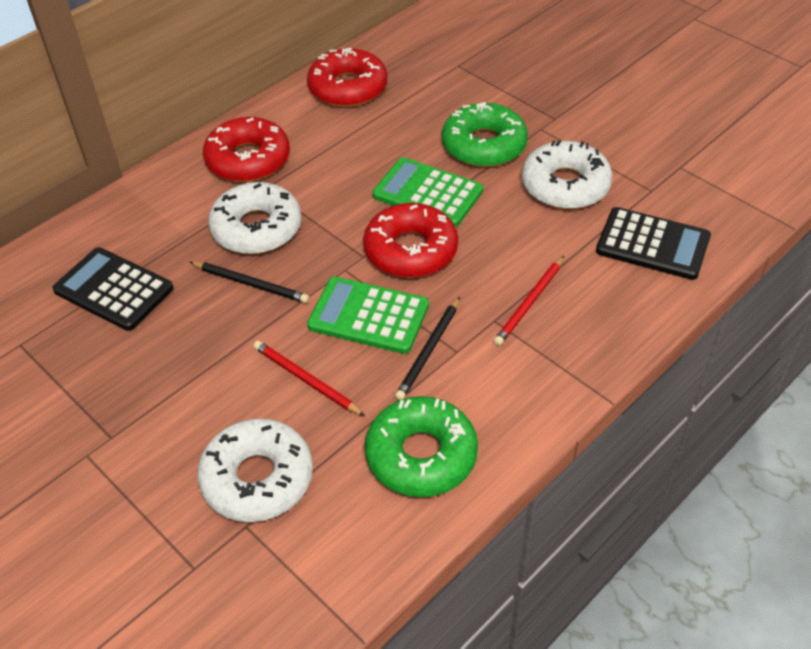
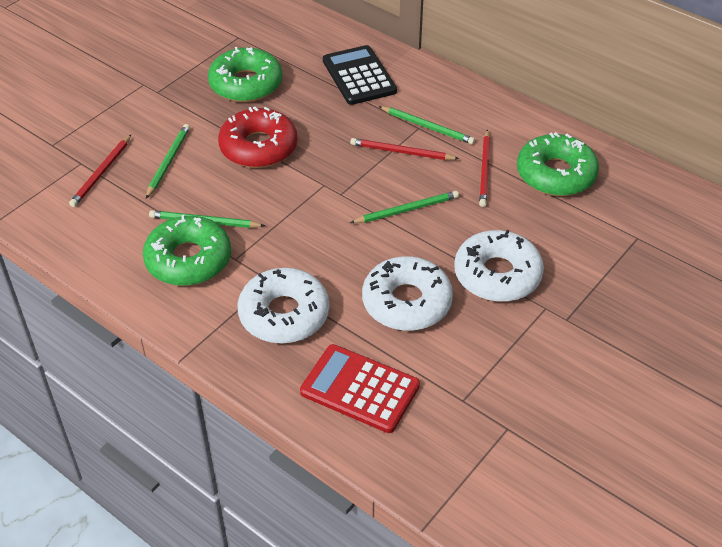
black calculator: [52,247,174,331] [596,207,711,280] = 2 -> [323,45,397,105] = 1
black pencil: [190,262,309,303] [395,297,460,400] = 2 -> none = 0
green calculator: [307,277,429,354] [372,157,483,227] = 2 -> none = 0
green donut: [365,396,478,497] [442,102,528,167] = 2 -> [143,215,231,286] [208,47,282,102] [517,132,599,196] = 3
green pencil: none = 0 -> [146,124,190,199] [149,210,265,228] [350,191,459,223] [378,106,475,144] = 4
red calculator: none = 0 -> [300,344,420,433] = 1
red donut: [203,117,290,182] [307,48,388,107] [363,203,458,278] = 3 -> [218,106,298,168] = 1
red pencil: [253,341,365,416] [493,256,564,346] = 2 -> [69,135,131,207] [350,138,459,160] [479,130,490,207] = 3

